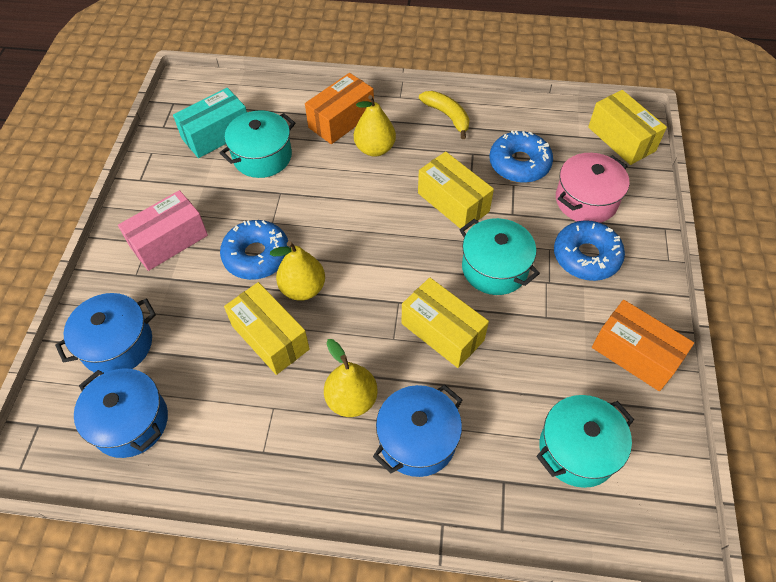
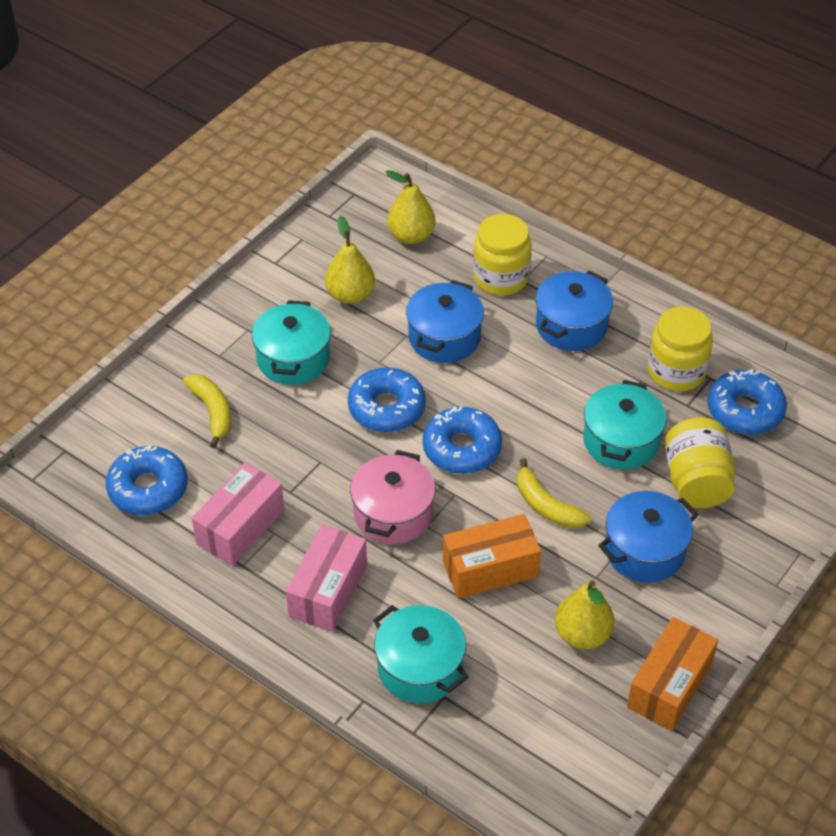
blue donut: [220,220,288,280] [490,130,553,183] [554,220,625,281] = 3 -> [106,445,188,515] [348,367,426,432] [423,407,502,474] [708,369,787,435] = 4
pink box: [118,190,208,271] = 1 -> [192,463,284,566] [286,525,367,632] = 2
turquoise box: [173,88,247,158] = 1 -> none = 0
yellow banana: [419,91,469,139] = 1 -> [183,374,231,448] [517,458,591,528] = 2
yellow box: [224,282,309,375] [402,277,489,368] [418,151,494,230] [588,90,667,165] = 4 -> none = 0
yellow jar: none = 0 -> [473,214,532,296] [648,306,713,391] [665,417,735,508] = 3

